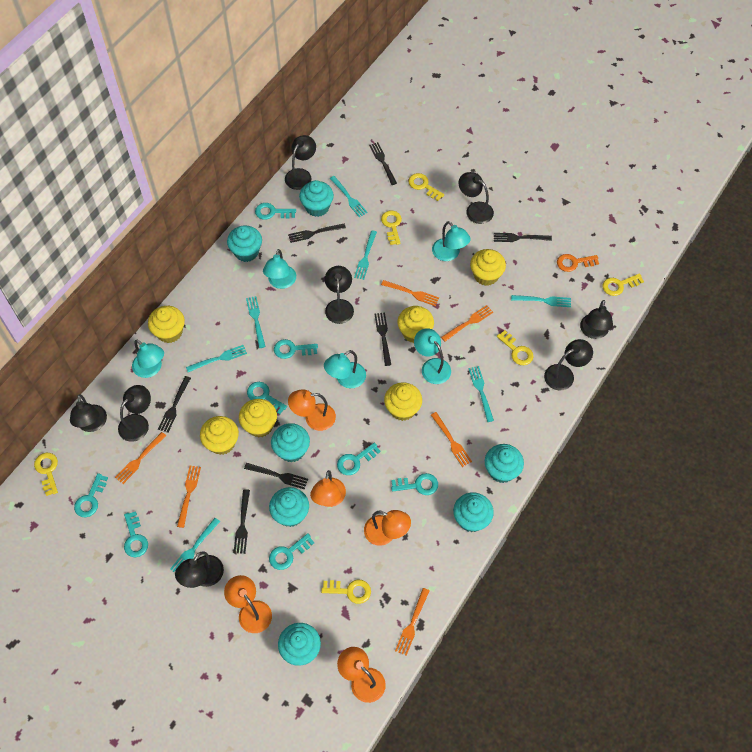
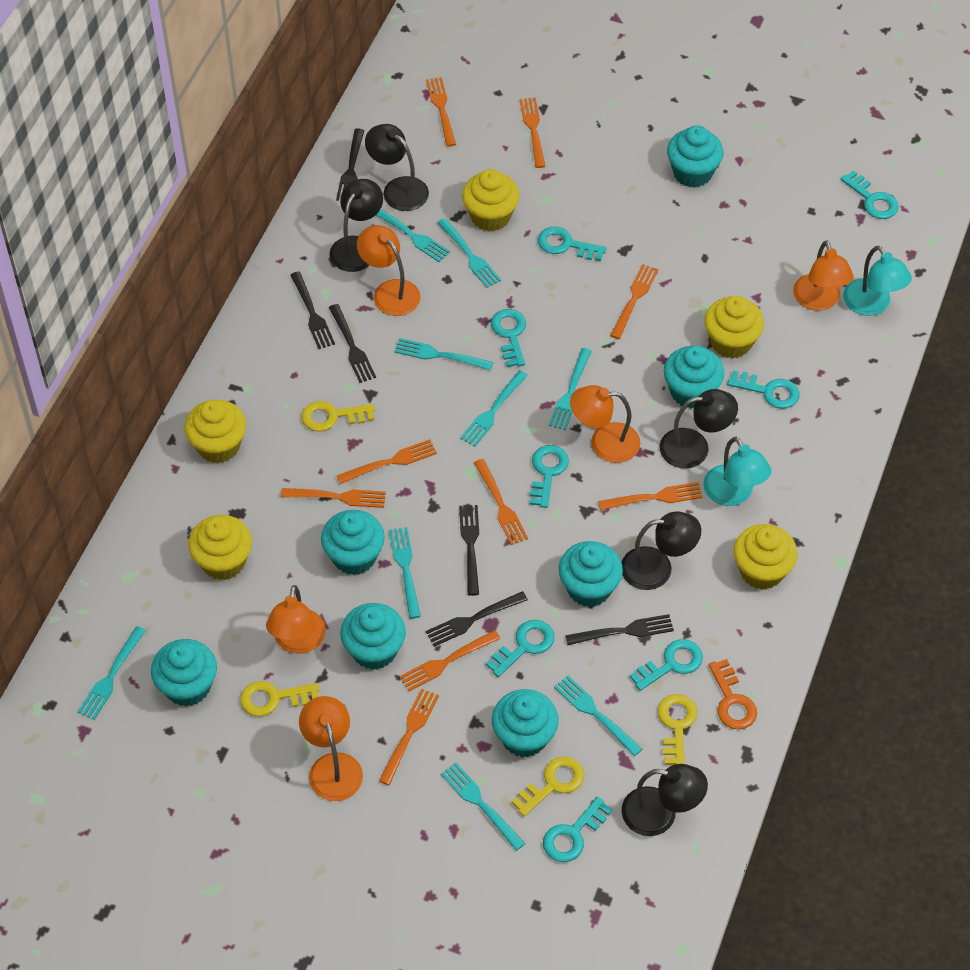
black fork: [158,376,191,433] [233,489,250,554] [244,463,308,489] [288,223,346,243] [369,142,397,185] [374,312,391,366] [494,233,552,242] = 7 -> [290,271,335,349] [329,304,376,383] [336,128,364,201] [426,591,528,647] [459,505,479,596] [565,614,674,645] = 6
black lamp: [70,394,107,432] [118,385,151,442] [175,551,224,588] [285,135,316,190] [325,266,354,324] [458,172,494,224] [544,339,593,390] [580,300,613,339] = 8 -> [329,179,383,272] [365,124,429,211] [621,512,701,590] [622,764,708,836] [660,389,738,468] = 5
orange fork: [115,432,166,484] [177,466,201,528] [381,280,439,306] [395,588,430,656] [431,412,472,467] [441,305,493,341] = 6 -> [281,488,386,508] [337,439,437,484] [379,689,439,785] [399,630,501,691] [426,77,456,147] [474,459,528,545] [520,98,546,168] [598,482,703,510] [610,264,658,339] = 9
turquoise fork: [170,518,220,572] [186,345,247,372] [246,296,266,348] [330,176,368,217] [354,230,377,280] [468,366,494,422] [511,295,571,307] = 7 -> [78,626,146,720] [376,209,450,262] [389,527,421,619] [394,338,494,371] [437,218,501,288] [441,763,526,851] [460,370,528,447] [549,348,592,430] [554,675,642,756] = 9
turquoise lamp: [132,340,164,378] [263,249,296,289] [324,350,366,388] [414,328,451,384] [432,221,471,261] = 5 -> [703,437,772,506] [843,246,912,316] = 2
yellow cupcake: [148,306,185,343] [200,416,239,455] [239,399,277,437] [384,382,422,421] [398,306,434,343] [470,249,506,286] = 6 -> [185,400,246,463] [188,515,252,580] [462,169,519,231] [705,296,764,359] [734,524,798,590] = 5
yellow key: [34,453,58,496] [321,580,371,604] [381,210,402,245] [408,173,444,201] [497,330,534,365] [602,273,644,296] = 6 -> [240,681,319,716] [302,401,375,432] [512,756,585,817] [658,694,698,765] = 4

